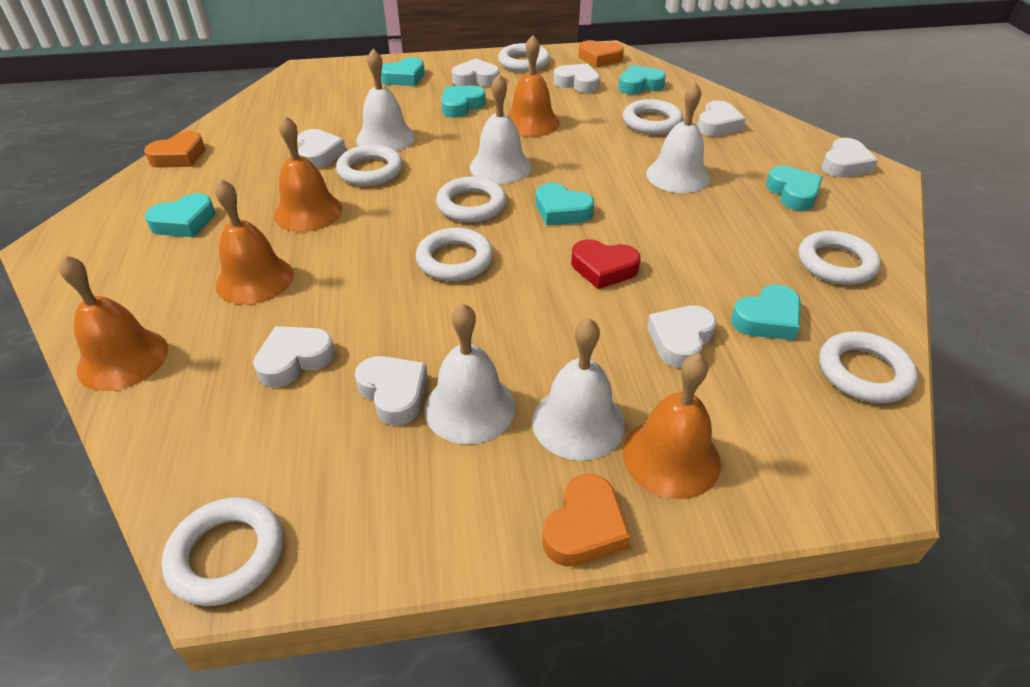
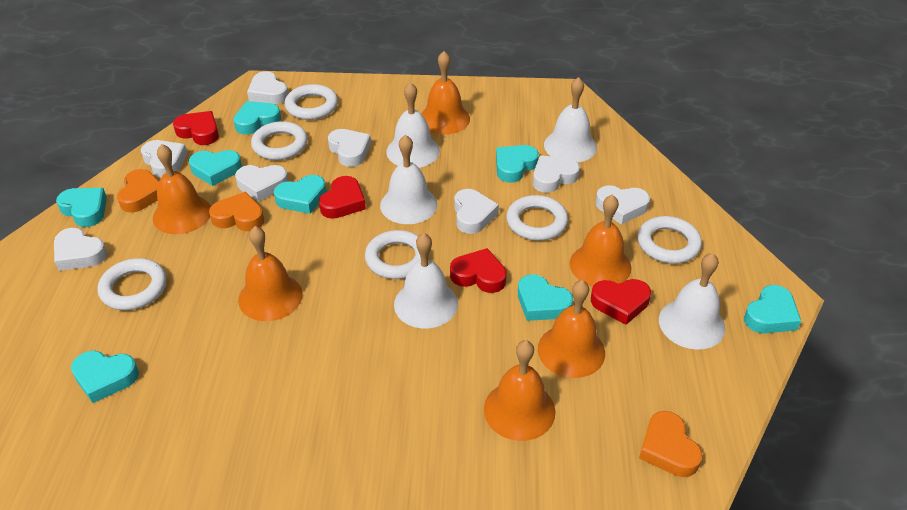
orange bell: [59,255,168,391] [215,179,294,305] [274,116,343,232] [508,35,560,137] [623,353,721,499] = 5 -> [153,144,211,234] [238,226,303,321] [421,51,470,134] [484,340,556,441] [538,280,605,378] [570,194,631,286] = 6
red heart: [571,239,641,289] = 1 -> [173,111,219,145] [319,176,366,219] [450,248,507,293] [591,279,651,325] = 4
turquoise heart: [145,193,215,237] [381,57,425,86] [441,85,486,118] [536,183,594,225] [618,65,666,94] [731,284,801,340] [766,166,823,211] = 7 -> [56,188,107,227] [71,351,139,403] [189,150,242,186] [233,101,281,135] [274,175,326,214] [496,145,539,183] [518,274,573,321] [744,285,801,333] = 8
white ring: [162,497,283,606] [336,145,403,186] [416,228,493,281] [436,176,507,222] [498,43,550,72] [623,99,683,135] [798,231,881,285] [819,331,918,403] = 8 -> [98,258,166,310] [251,121,308,160] [285,84,338,120] [365,230,429,279] [506,195,568,241] [638,216,702,264] = 6

